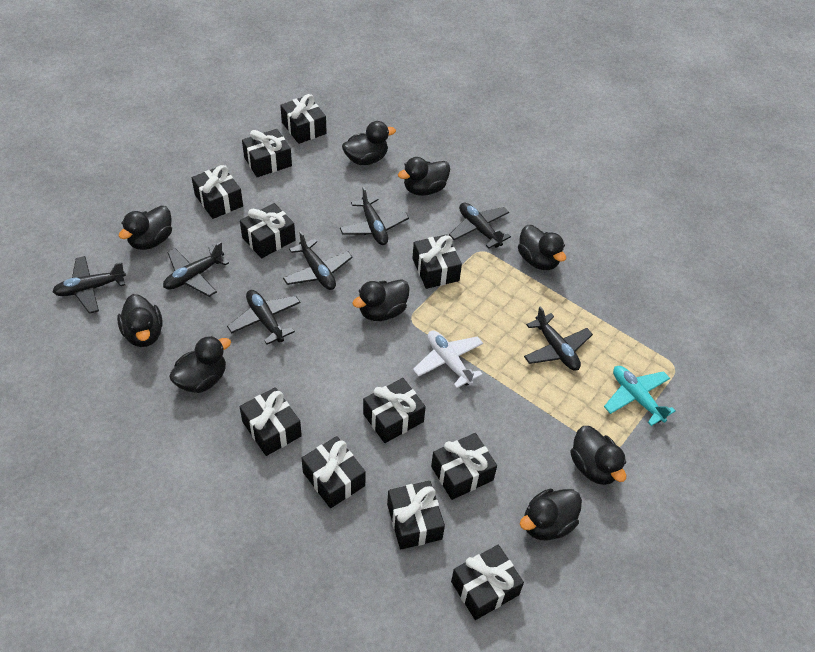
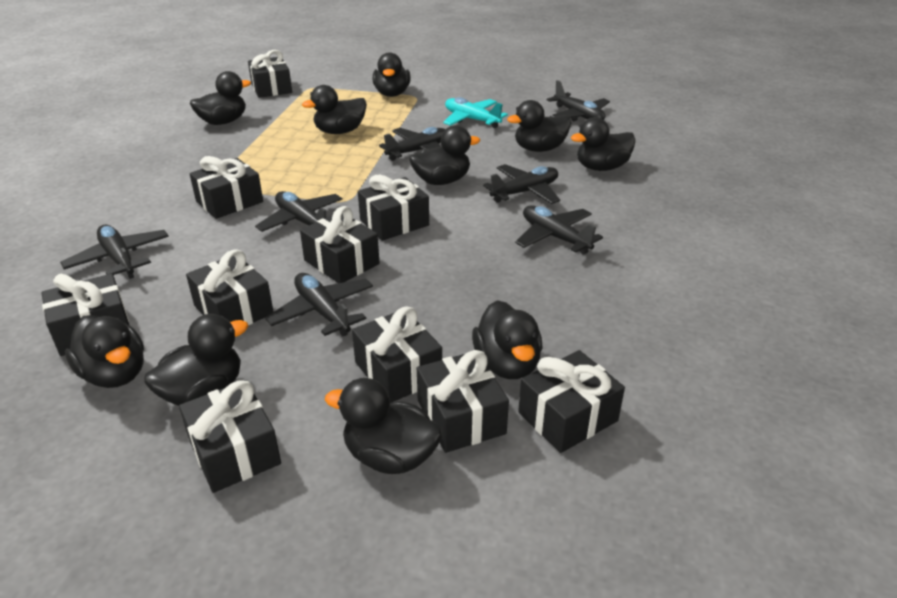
black duck: [117,294,163,347] [119,206,172,250] [169,336,231,393] [342,121,396,165] [352,279,410,321] [398,157,450,196] [518,225,566,270] [520,489,582,541] [570,426,626,485] = 9 -> [65,315,144,388] [144,314,248,406] [190,71,251,125] [302,85,367,134] [325,378,442,474] [373,52,411,97] [409,125,480,185] [472,300,543,379] [507,100,571,152] [571,117,636,171] = 10
black gift: [192,165,243,219] [240,203,296,258] [240,387,302,456] [242,129,292,177] [280,94,327,144] [302,436,366,508] [363,378,426,443] [387,481,445,549] [412,234,462,289] [431,433,497,500] [451,545,524,620] = 11 -> [41,274,129,356] [179,380,281,493] [186,249,273,326] [190,156,263,219] [248,50,292,98] [300,206,380,283] [352,306,442,403] [358,175,429,241] [417,350,509,453] [518,350,625,453] = 10
white plane: [413,330,483,389] = 1 -> none = 0

